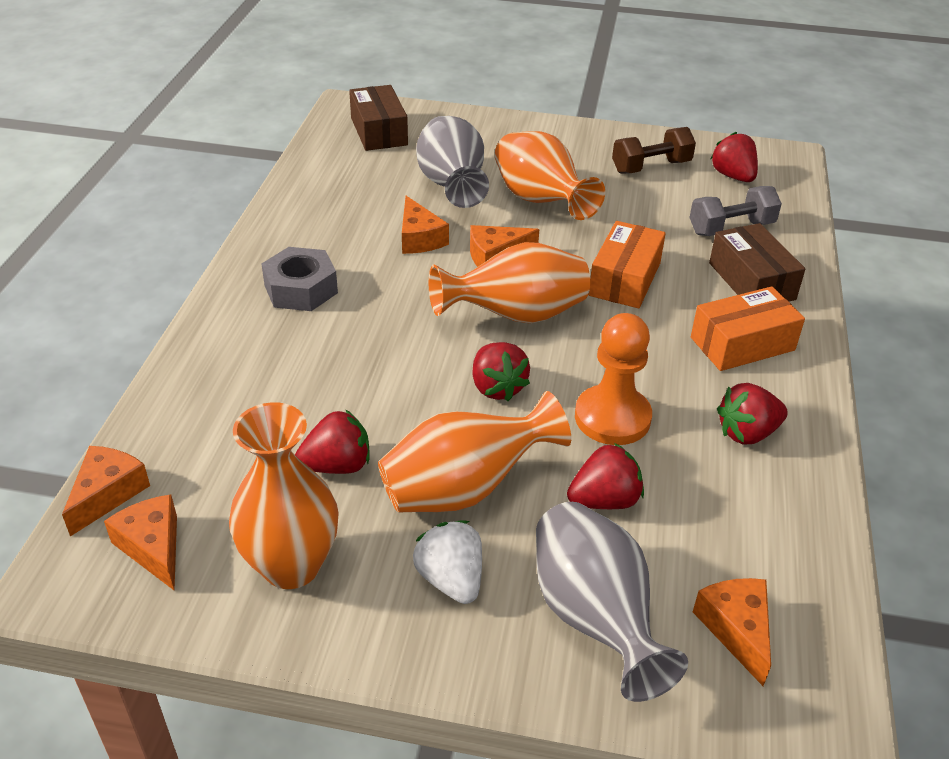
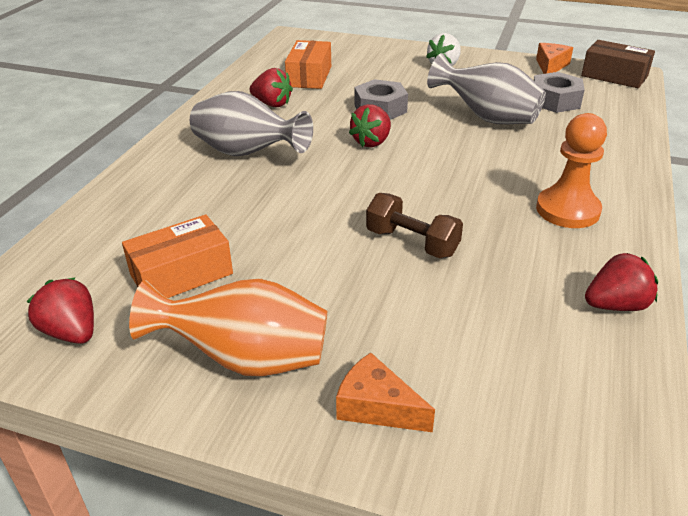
brown box: [349,85,408,151] [709,223,805,302] = 2 -> [581,40,655,88] = 1
grey dumbbell: [689,186,782,236] = 1 -> none = 0
grey nut: [262,247,338,311] = 1 -> [354,79,408,120] [534,72,585,113] = 2
orange cheese: [62,446,150,536] [104,494,177,590] [402,196,449,254] [470,225,539,267] [693,578,771,686] = 5 -> [336,353,435,432] [536,43,573,74] = 2
orange vase: [229,402,338,589] [378,391,571,513] [429,242,590,323] [495,131,605,220] = 4 -> [129,279,327,377] = 1
red strawberry: [295,409,370,474] [472,342,530,401] [567,443,644,509] [710,132,758,182] [717,383,788,445] = 5 -> [26,278,94,344] [250,68,293,107] [349,104,391,147] [585,253,658,311] = 4

